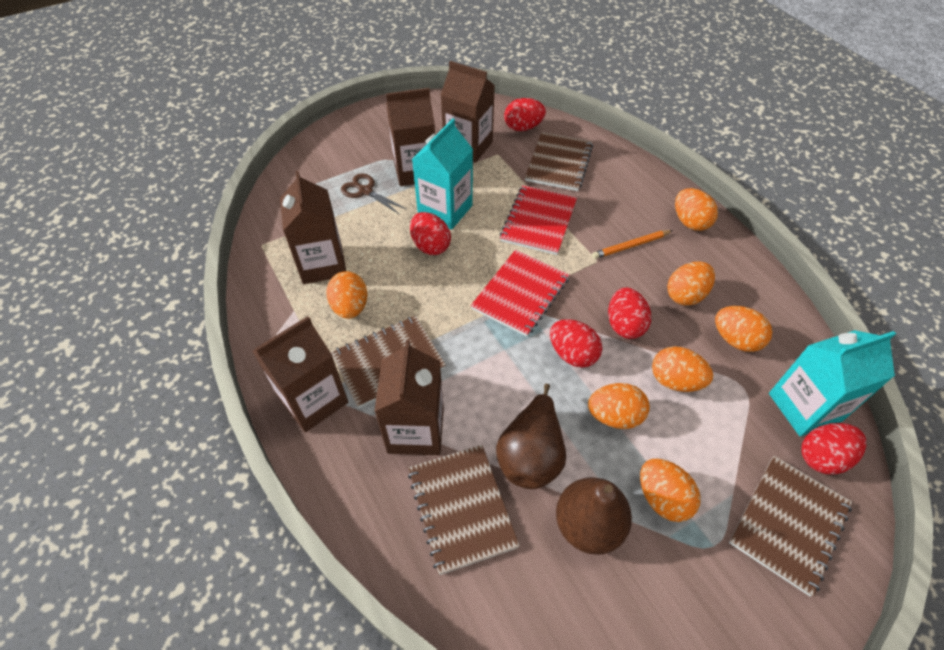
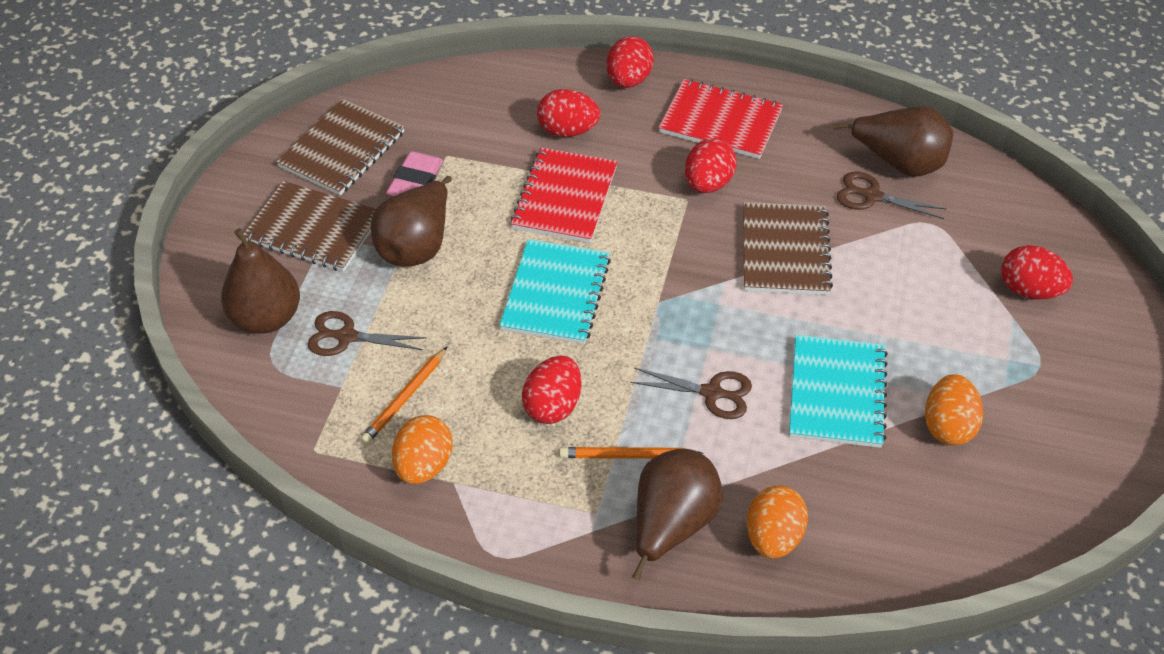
brown carton: [253,316,348,432] [280,171,346,284] [374,340,444,455] [386,88,435,186] [441,61,495,163] = 5 -> none = 0
brown notebook: [331,316,446,408] [408,445,519,575] [525,132,593,191] [729,456,852,596] = 4 -> [244,181,376,272] [276,99,405,195] [743,202,833,295] = 3
brown pear: [496,384,566,489] [556,477,632,555] = 2 -> [221,228,300,334] [371,176,452,267] [632,449,723,580] [833,106,953,177] = 4
brown scissors: [341,174,407,215] = 1 -> [308,311,427,356] [630,368,752,419] [837,172,947,219] = 3
orange egg: [326,271,367,319] [588,383,650,429] [640,458,701,522] [652,346,713,392] [667,261,715,306] [675,188,718,231] [715,306,772,352] = 7 -> [392,415,453,484] [747,485,808,559] [925,374,983,446] = 3
orange pencil: [592,230,673,259] = 1 -> [360,347,447,444] [559,447,704,459] = 2
pink eraser: none = 0 -> [386,151,443,196] = 1
turquoise carton: [412,118,473,230] [769,330,896,437] = 2 -> none = 0
turquoise notebook: none = 0 -> [500,239,611,344] [789,335,888,448] = 2

